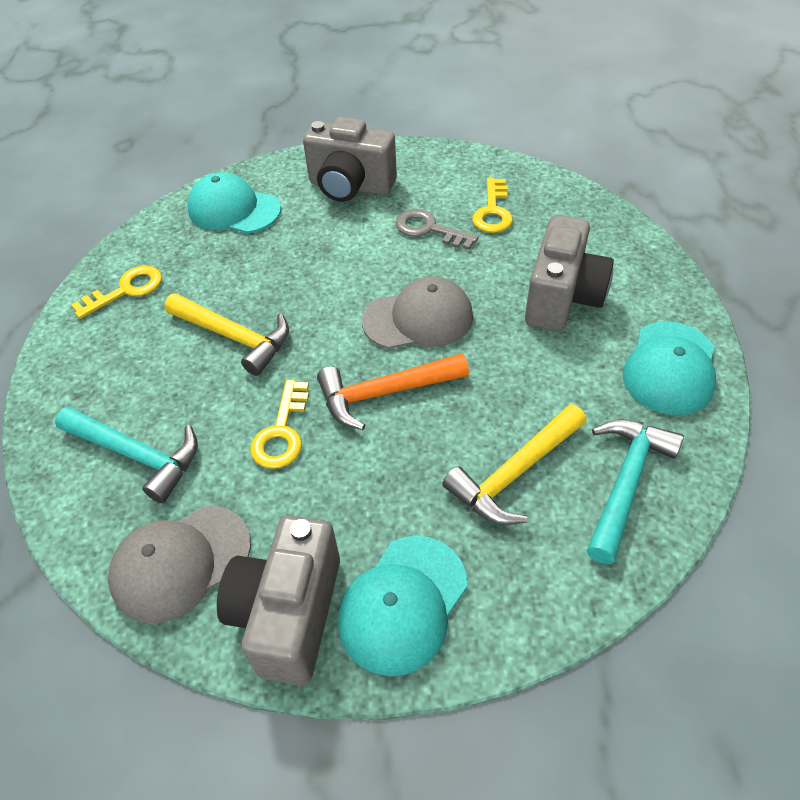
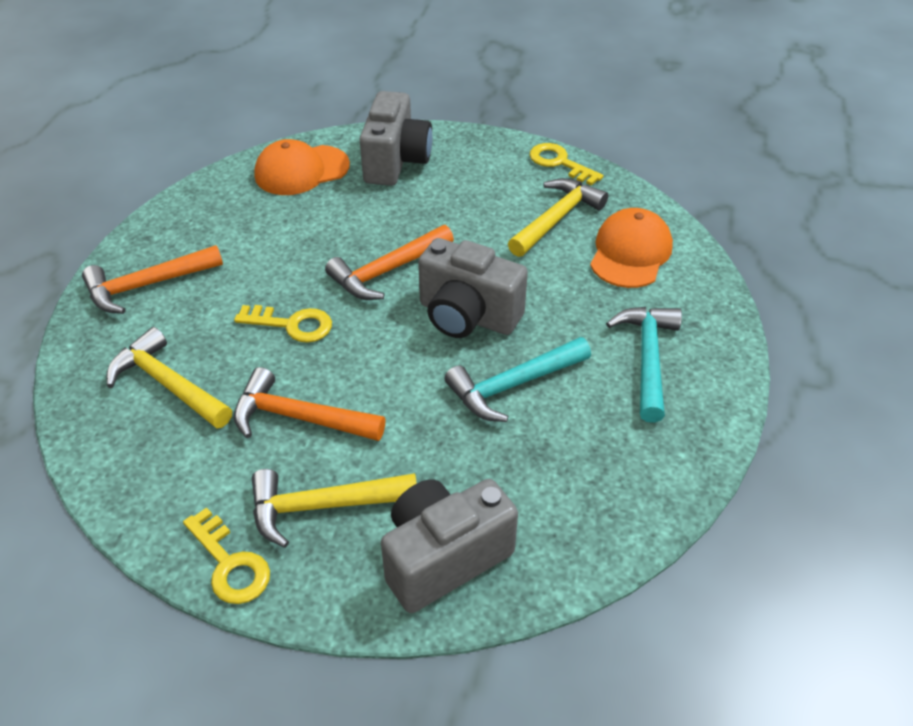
grey cap: [108,506,251,624] [362,276,473,349] = 2 -> none = 0
grey key: [396,209,479,250] = 1 -> none = 0
orange cap: none = 0 -> [254,139,350,195] [590,208,673,288] = 2
orange hammer: [317,353,469,430] = 1 -> [82,245,223,314] [234,367,386,441] [325,225,454,300] = 3
turquoise cap: [187,173,281,233] [338,536,468,676] [623,321,716,415] = 3 -> none = 0
yellow hammer: [164,293,289,376] [442,404,587,525] = 2 -> [106,327,232,429] [252,469,417,548] [508,178,608,257] = 3

